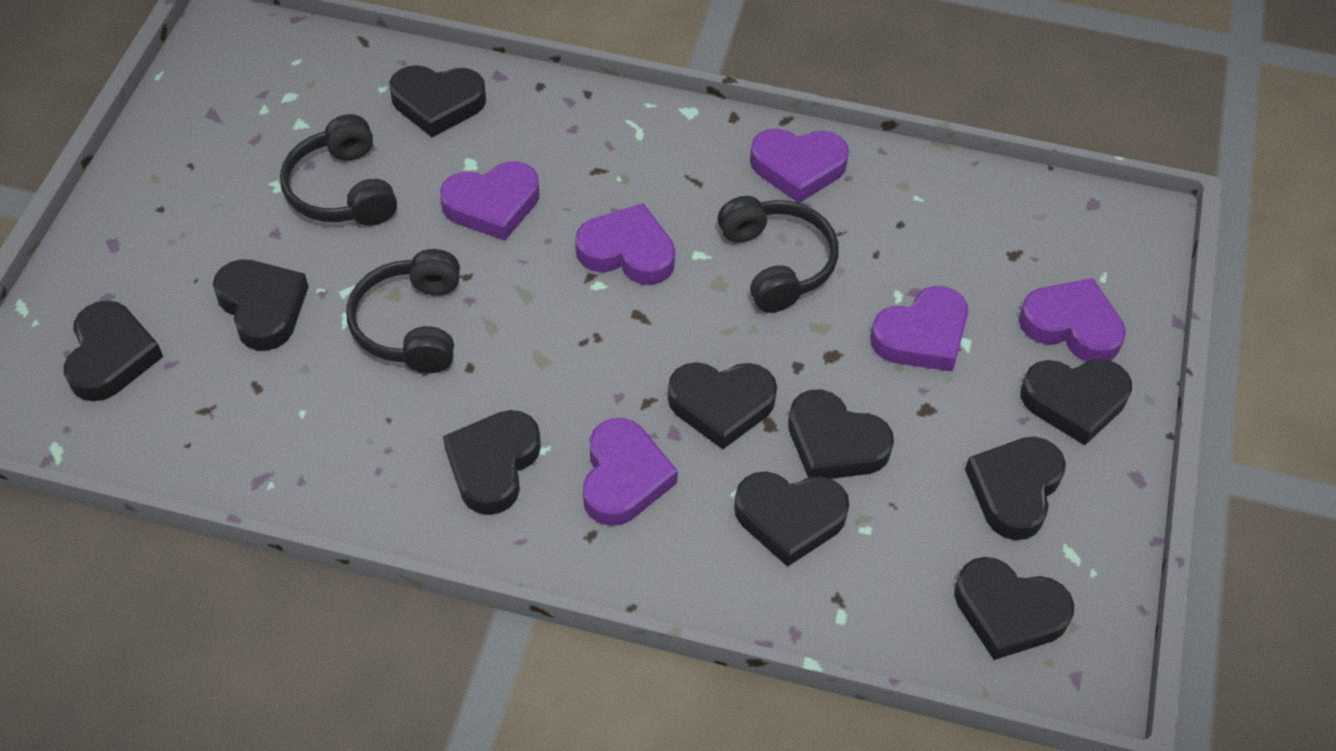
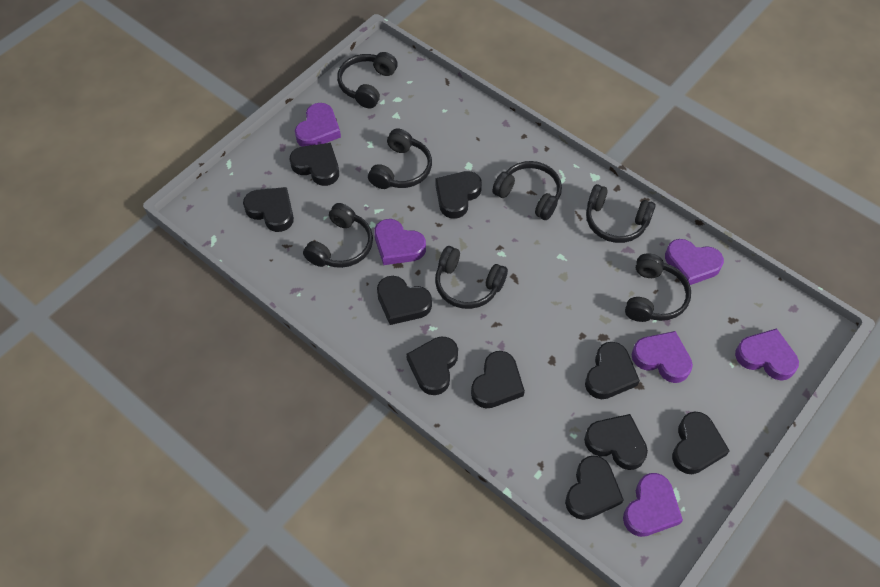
black headphones: [280,114,397,226] [346,249,460,373] [718,196,839,313] = 3 -> [303,203,373,268] [337,52,398,108] [368,128,432,189] [435,246,508,309] [492,161,562,220] [586,184,656,243] [625,253,691,322] = 7

